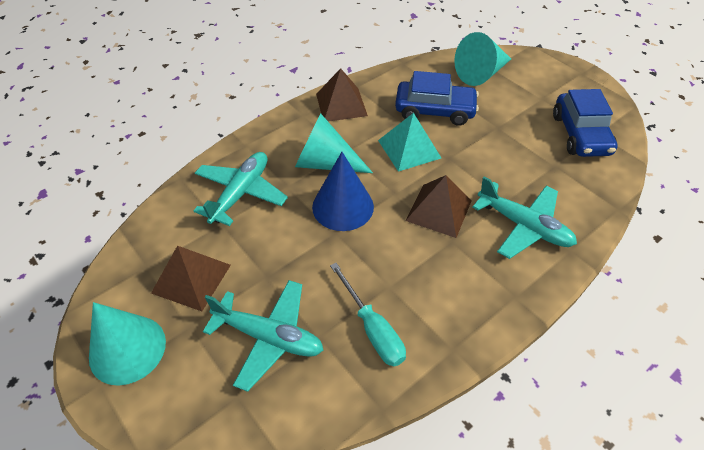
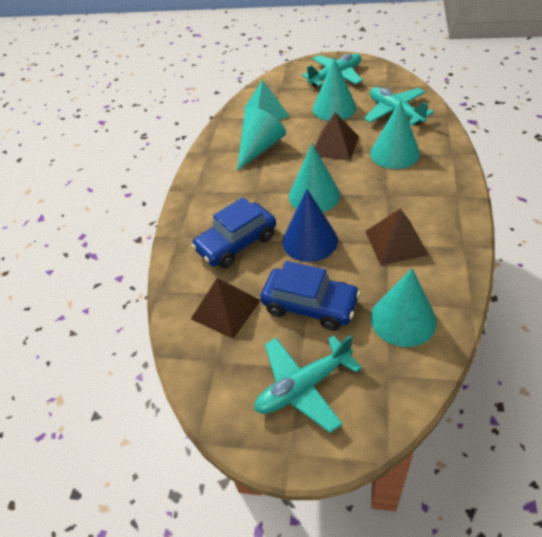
turquoise cone: [89,302,166,386] [295,114,373,173] [454,32,511,86] = 3 -> [237,107,286,171] [289,144,340,212] [313,57,356,121] [370,100,420,169] [371,268,437,347] = 5
turquoise screwdriver: [330,263,406,367] = 1 -> none = 0

